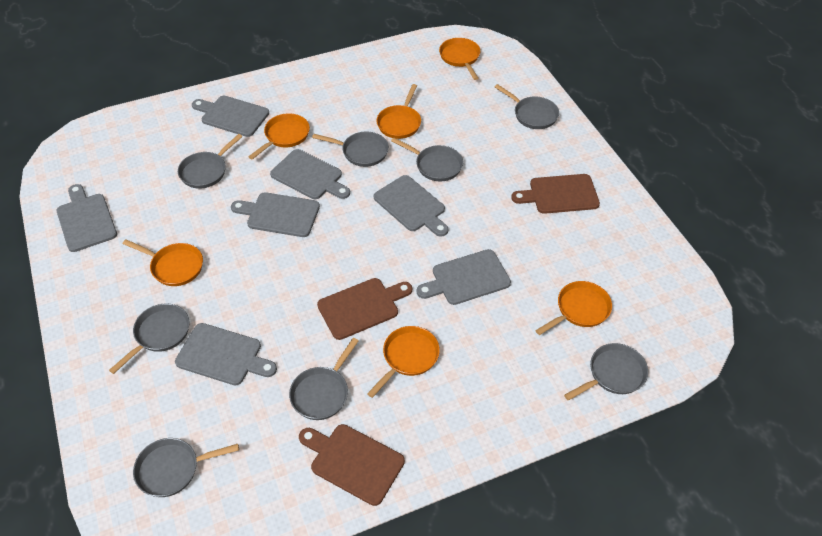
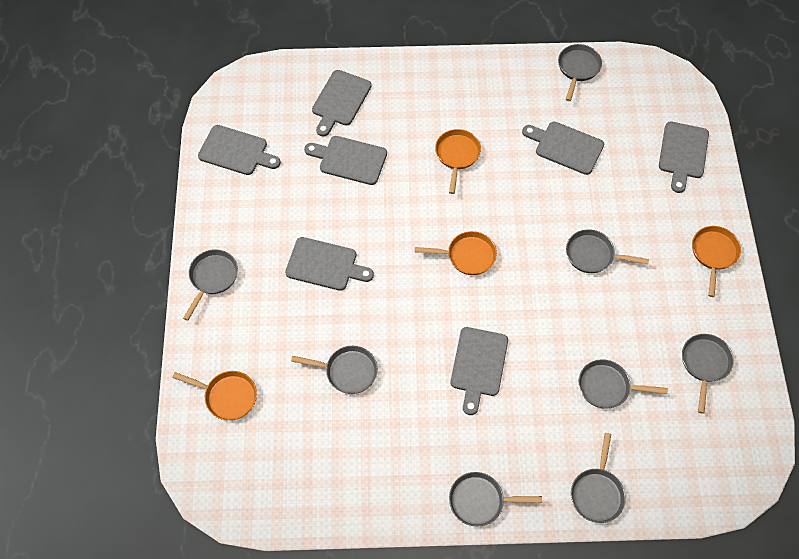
brown cutting board: [299,424,405,506] [317,278,412,340] [511,174,600,214] = 3 -> none = 0
orange pan: [123,239,203,286] [248,113,310,160] [367,326,440,398] [376,84,421,139] [439,38,480,80] [535,281,612,335] = 6 -> [172,371,257,420] [415,231,497,275] [435,129,481,194] [692,226,741,297] = 4

